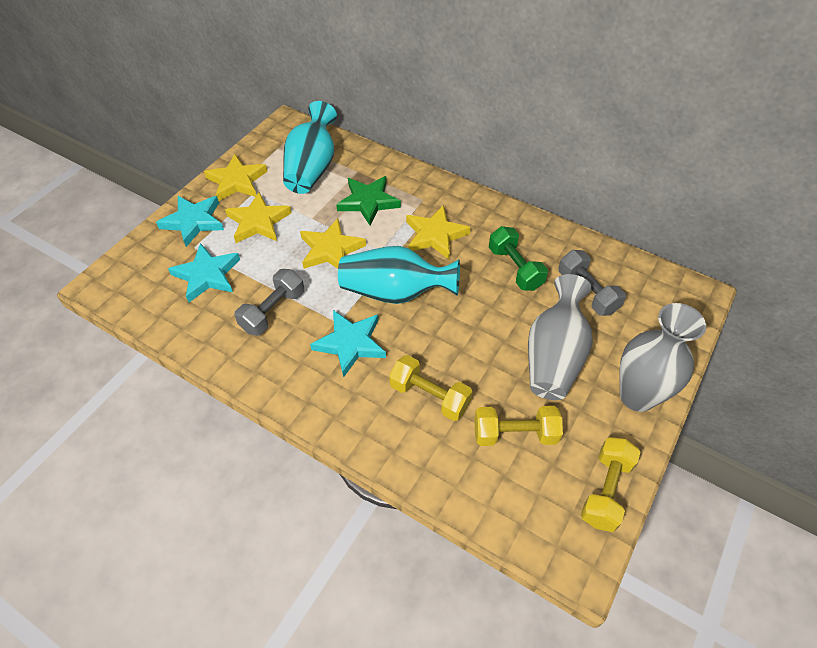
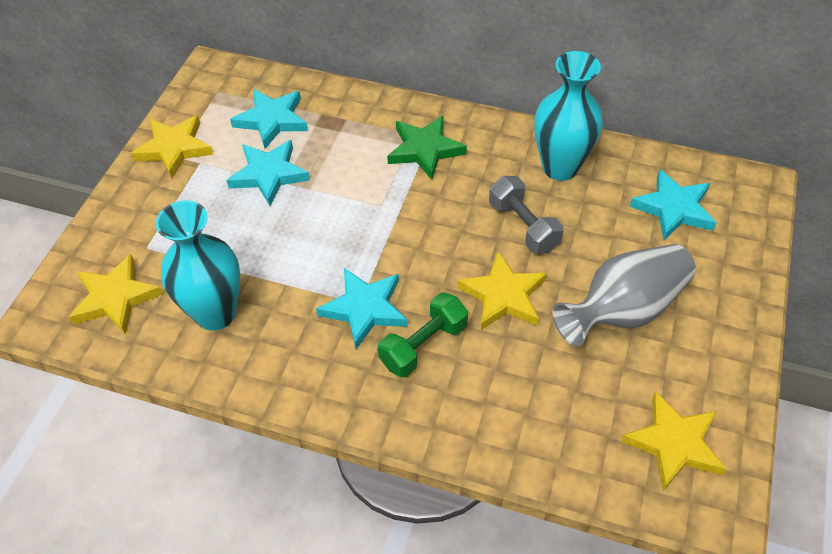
grey dumbbell: [234,269,304,336] [558,250,626,316] = 2 -> [489,176,564,254] = 1
grey vase: [528,274,593,400] [619,303,706,412] = 2 -> [552,244,696,346] = 1
turquoise star: [156,196,224,247] [168,243,240,302] [310,310,386,377] = 3 -> [226,140,310,206] [230,89,308,149] [316,268,408,349] [630,169,716,240] = 4
yellow dumbbell: [389,355,473,421] [475,406,563,446] [581,437,640,532] = 3 -> none = 0

